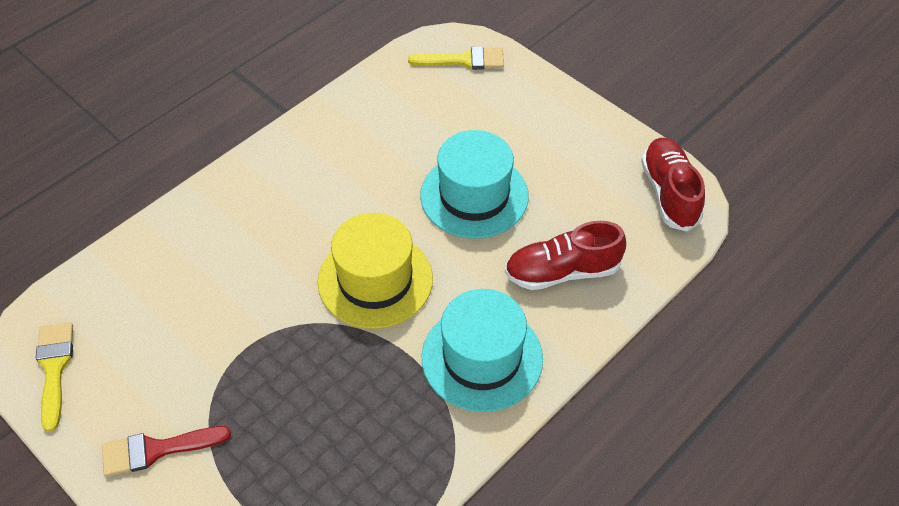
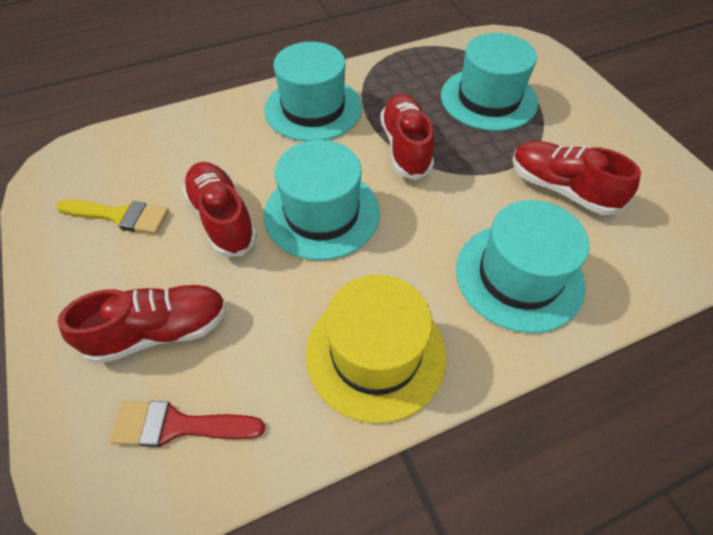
red shoe: [505,221,626,290] [641,138,705,232] = 2 -> [57,285,227,364] [182,162,257,257] [380,94,435,180] [512,141,641,215] = 4
turquoise hat: [420,130,529,239] [422,289,543,412] = 2 -> [264,42,362,141] [264,140,380,260] [441,33,538,131] [456,200,589,333] = 4
yellow brush: [36,322,73,432] [408,46,504,70] = 2 -> [56,199,169,234] = 1

